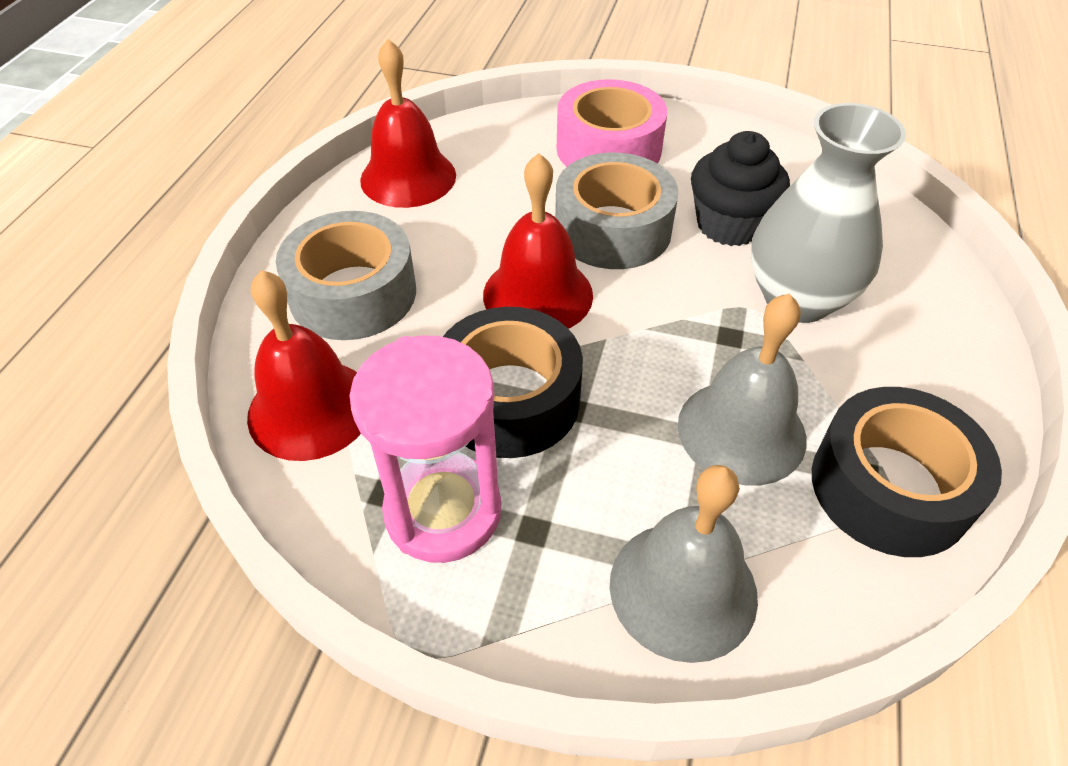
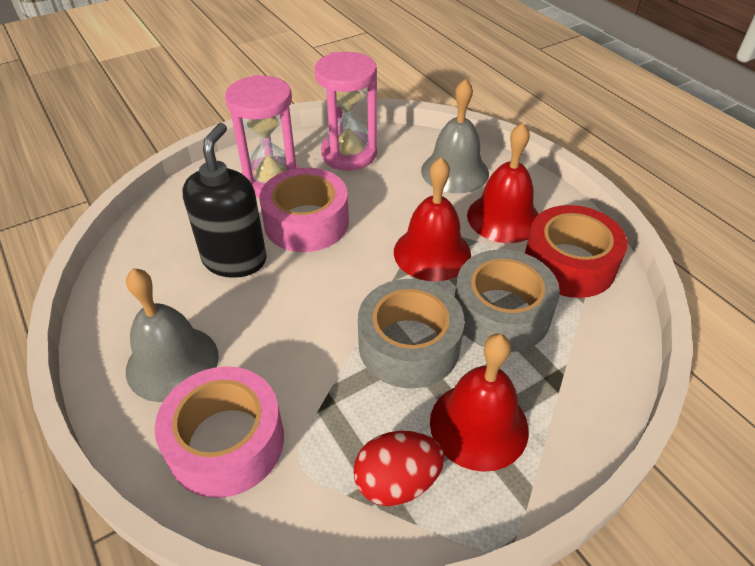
black cupcake: [691,131,790,246] = 1 -> none = 0
black soap dispenser: none = 0 -> [182,123,267,278] = 1
black tape: [443,307,583,458] [812,387,1002,557] = 2 -> none = 0
grey vase: [751,103,906,323] = 1 -> none = 0
pink hourglass: [349,335,501,563] = 1 -> [225,75,299,198] [315,52,377,171] = 2
pink tape: [557,79,667,167] = 1 -> [155,366,284,498] [259,168,349,252] = 2
red egg: none = 0 -> [353,431,445,506] = 1
red tape: none = 0 -> [525,205,627,298] = 1

